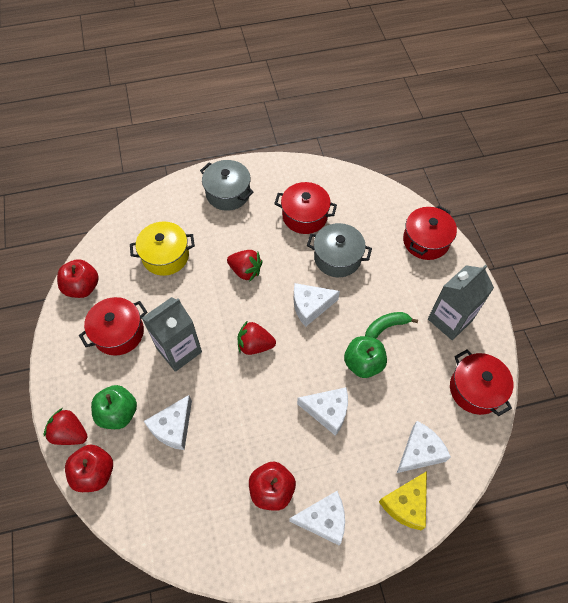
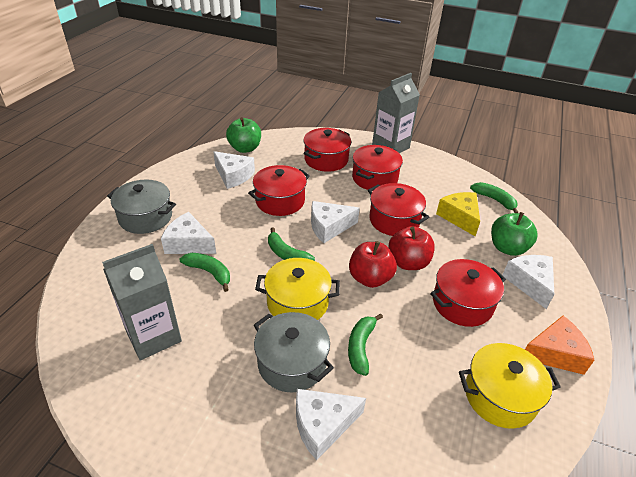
green banana: [365,312,418,339] = 1 -> [180,253,230,292] [268,227,315,261] [348,313,383,376] [470,182,518,213] = 4
orange cheese: none = 0 -> [525,315,594,375] = 1
red apple: [57,259,99,298] [65,444,113,492] [249,461,296,511] = 3 -> [349,241,397,288] [389,226,435,270] = 2
red pot: [79,297,147,355] [274,182,337,234] [403,205,457,260] [450,349,513,416] = 4 -> [248,165,310,216] [303,128,351,172] [352,145,403,190] [368,183,429,236] [430,259,506,327] = 5
red strawberry: [44,408,88,445] [227,250,263,282] [238,320,276,355] = 3 -> none = 0
yellow pot: [130,222,195,276] = 1 -> [255,258,340,320] [459,343,561,429] = 2

